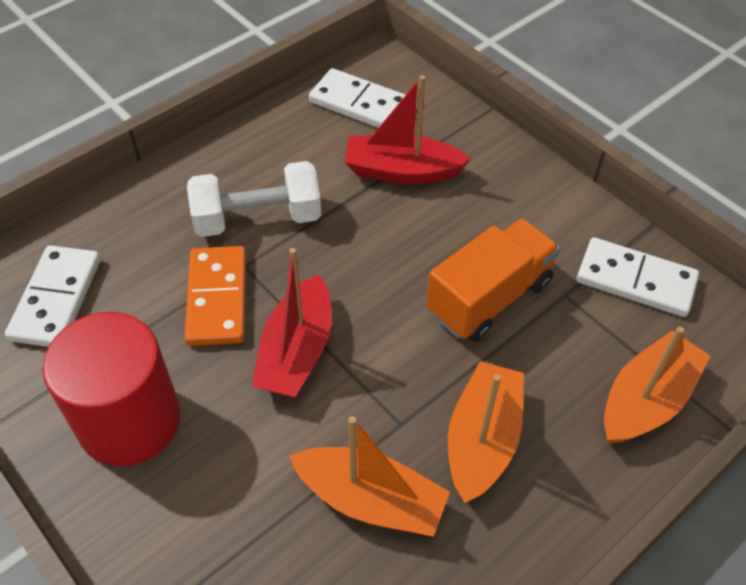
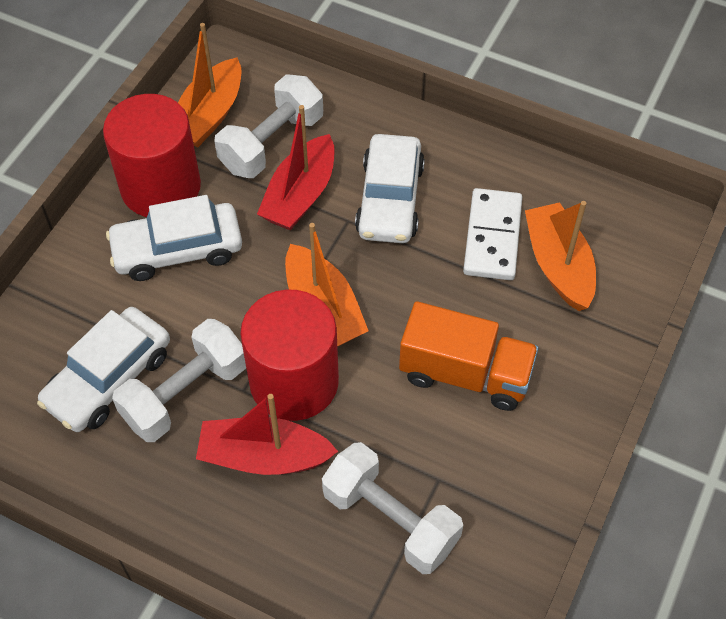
orange domino: [184,246,246,346] = 1 -> none = 0
red cylinder: [42,312,180,466] = 1 -> [103,94,201,217] [240,289,339,421] = 2
white car: none = 0 -> [37,307,170,432] [106,195,242,281] [355,134,425,243] = 3
white domino: [5,245,101,347] [309,68,406,128] [577,237,699,317] = 3 -> [463,188,522,280] = 1
white dumbbell: [187,161,321,237] = 1 -> [112,319,246,442] [214,74,323,178] [322,442,463,574] = 3

